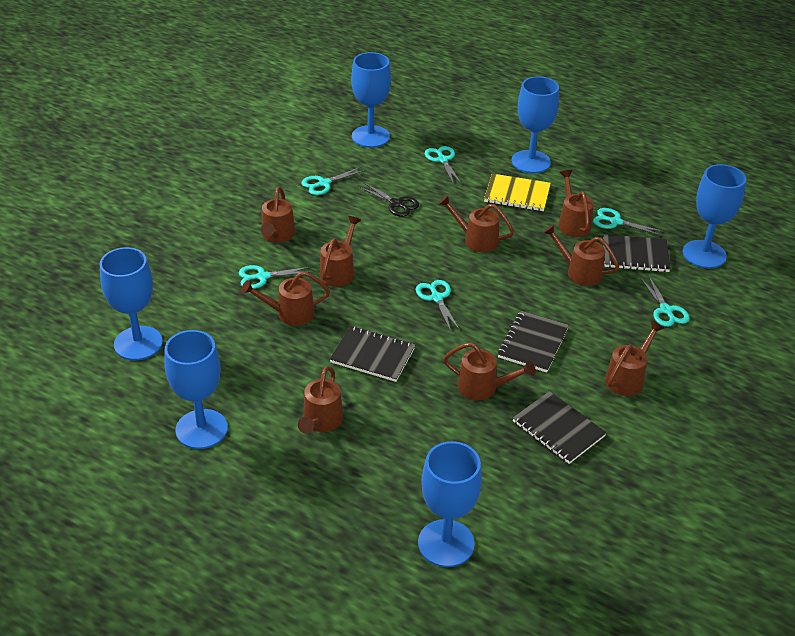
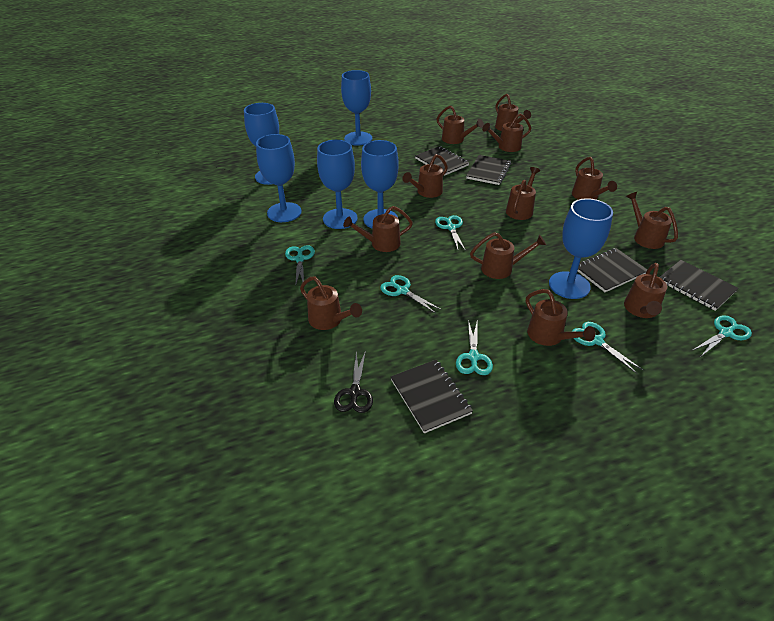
black notebook: [330,326,415,382] [498,311,569,373] [513,391,607,464] [603,234,671,272] = 4 -> [391,360,473,434] [415,146,469,176] [466,155,511,185] [578,248,647,292] [659,260,739,311] = 5
brown watering can: [241,271,330,326] [261,186,295,243] [298,366,343,433] [319,216,361,287] [438,195,514,252] [443,342,536,400] [543,224,619,286] [558,170,594,237] [605,321,664,396] = 9 -> [300,276,362,330] [343,206,413,252] [402,154,448,198] [437,106,484,144] [470,232,546,279] [482,113,531,152] [495,94,531,131] [506,167,540,220] [526,289,595,346] [572,157,617,200] [624,263,667,318] [626,192,678,249] = 12
yellow notebook: [484,174,551,211] = 1 -> none = 0

